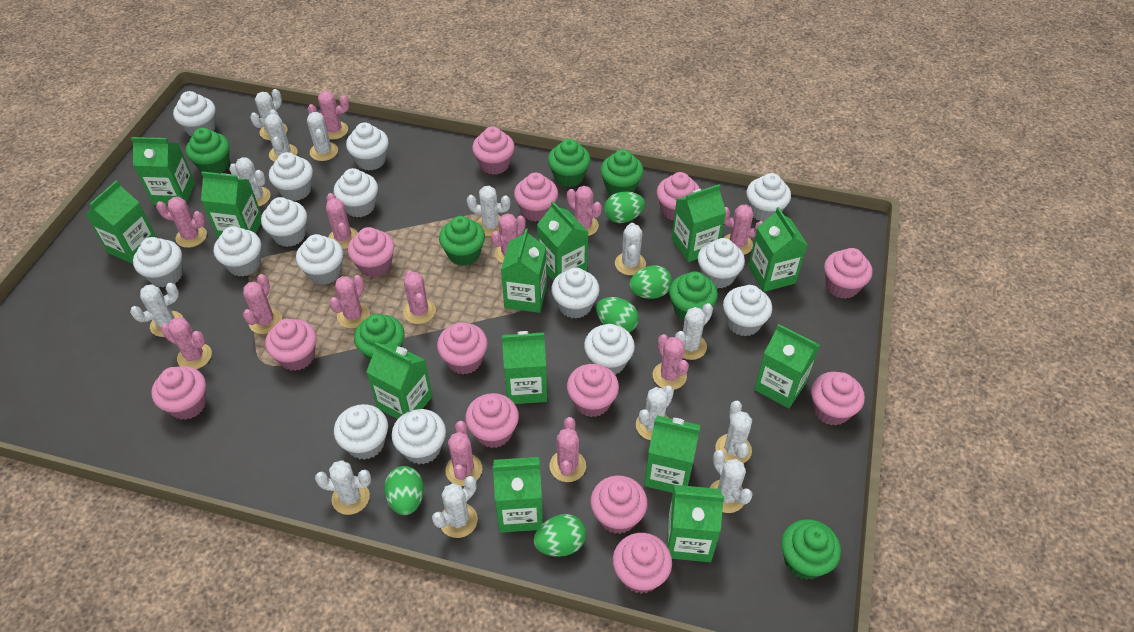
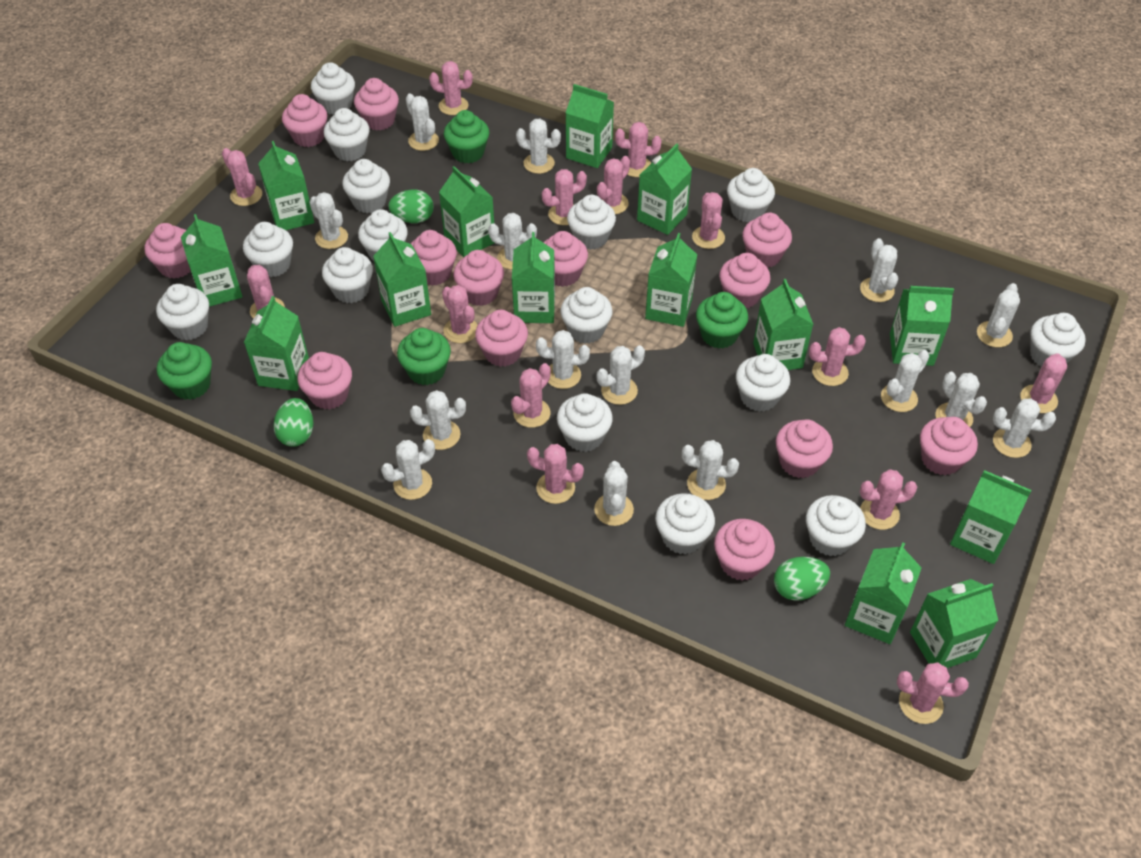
green carton: [86,180,157,264] [131,137,195,205] [201,171,262,238] [366,342,432,419] [493,457,543,533] [501,228,547,313] [502,331,547,404] [537,201,588,281] [644,416,700,493] [667,485,724,562] [671,184,726,262] [748,207,808,292] [754,324,820,408] = 13 -> [181,214,243,307] [244,296,309,391] [258,141,314,230] [373,232,431,327] [439,166,494,257] [512,232,555,323] [566,84,614,168] [637,144,692,235] [645,233,697,327] [753,279,814,370] [845,542,921,644] [890,286,954,366] [910,579,998,668] [950,470,1032,564] = 14
green cupcake: [186,128,229,173] [354,314,404,361] [439,216,485,266] [548,139,591,187] [600,149,644,195] [669,271,718,321] [781,519,841,580] = 7 -> [157,342,212,400] [397,328,451,385] [444,110,489,164] [696,292,748,349] = 4
green egg: [384,466,424,515] [533,514,586,557] [596,297,639,332] [604,191,645,223] [629,265,672,299] = 5 -> [273,398,314,447] [388,190,434,223] [774,557,830,601] = 3
pink cactus: [156,197,207,248] [161,317,212,369] [243,274,282,334] [308,91,349,140] [326,193,358,249] [329,275,370,328] [403,270,436,324] [445,421,482,486] [491,213,526,263] [549,417,586,482] [567,186,602,236] [653,334,689,390] [724,204,763,255] = 13 -> [222,148,262,206] [247,265,285,319] [429,61,473,115] [442,285,477,343] [511,363,551,428] [527,444,584,504] [542,169,587,225] [597,156,630,214] [615,122,661,177] [692,192,725,249] [809,327,866,386] [860,469,918,530] [897,662,969,724] [1020,353,1067,413] = 14
white cactus: [130,283,183,337] [229,157,271,206] [250,89,288,140] [265,110,298,162] [307,112,338,161] [315,460,371,515] [432,476,478,538] [467,186,510,236] [615,223,646,275] [636,386,674,440] [675,303,713,360] [710,450,753,513] [715,401,752,463] = 13 -> [309,192,348,249] [381,439,435,500] [406,93,439,151] [410,390,466,450] [488,213,537,270] [516,118,561,174] [536,330,590,389] [594,461,634,526] [597,345,645,405] [682,440,739,500] [860,238,898,302] [881,350,929,412] [936,372,987,427] [977,283,1020,347] [993,398,1056,458] = 15

